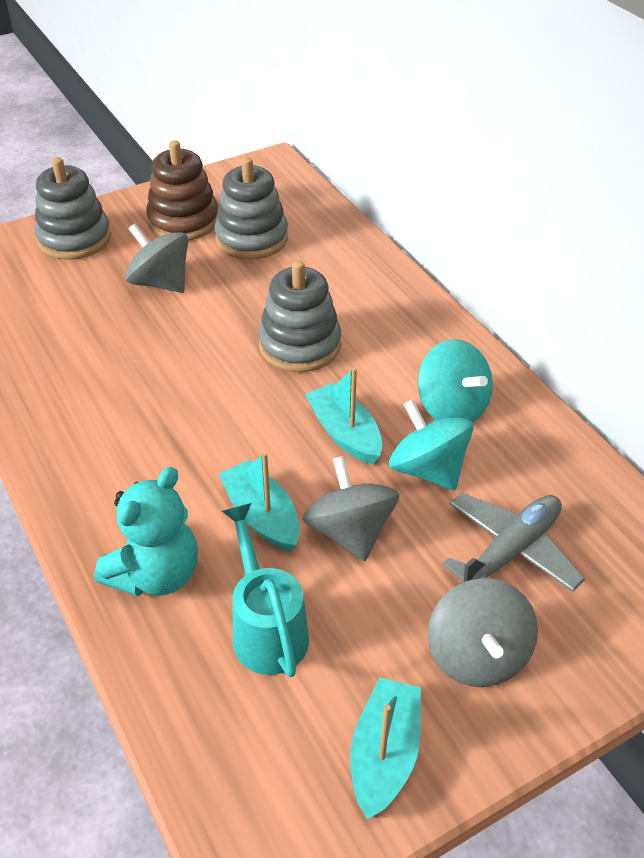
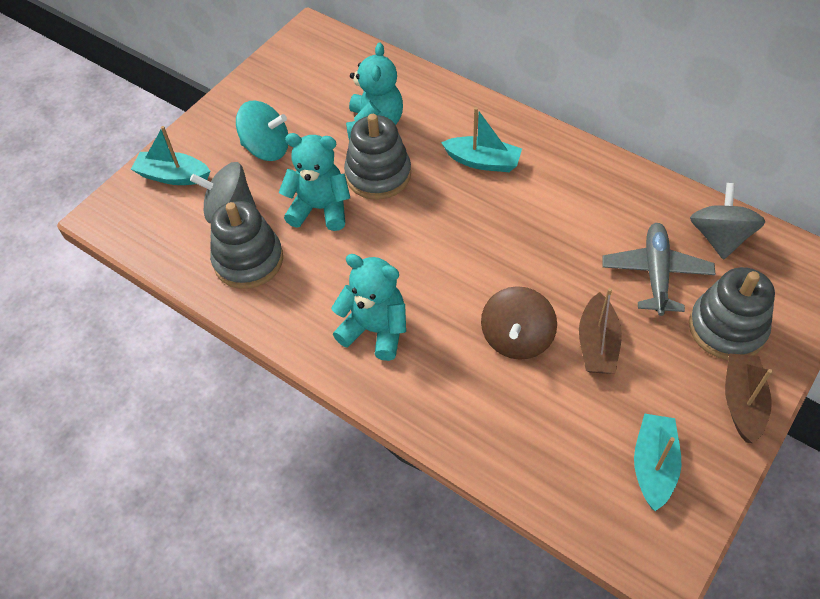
brown boat: none = 0 -> [579,288,622,374] [725,353,772,443] = 2
brown spinning top: none = 0 -> [481,286,557,360] = 1
brown stacking toy: [146,140,218,240] = 1 -> none = 0
grey spinning top: [125,224,188,293] [303,456,399,561] [428,578,538,687] = 3 -> [190,162,256,223] [690,183,765,260] = 2
turquoise spinning top: [389,399,474,490] [418,339,493,422] = 2 -> [236,101,288,161] = 1
turquoise teddy bear: [94,467,198,596] = 1 -> [279,133,350,231] [331,254,406,361] [346,43,403,140] = 3
turquoise watering can: [222,503,309,677] = 1 -> none = 0

